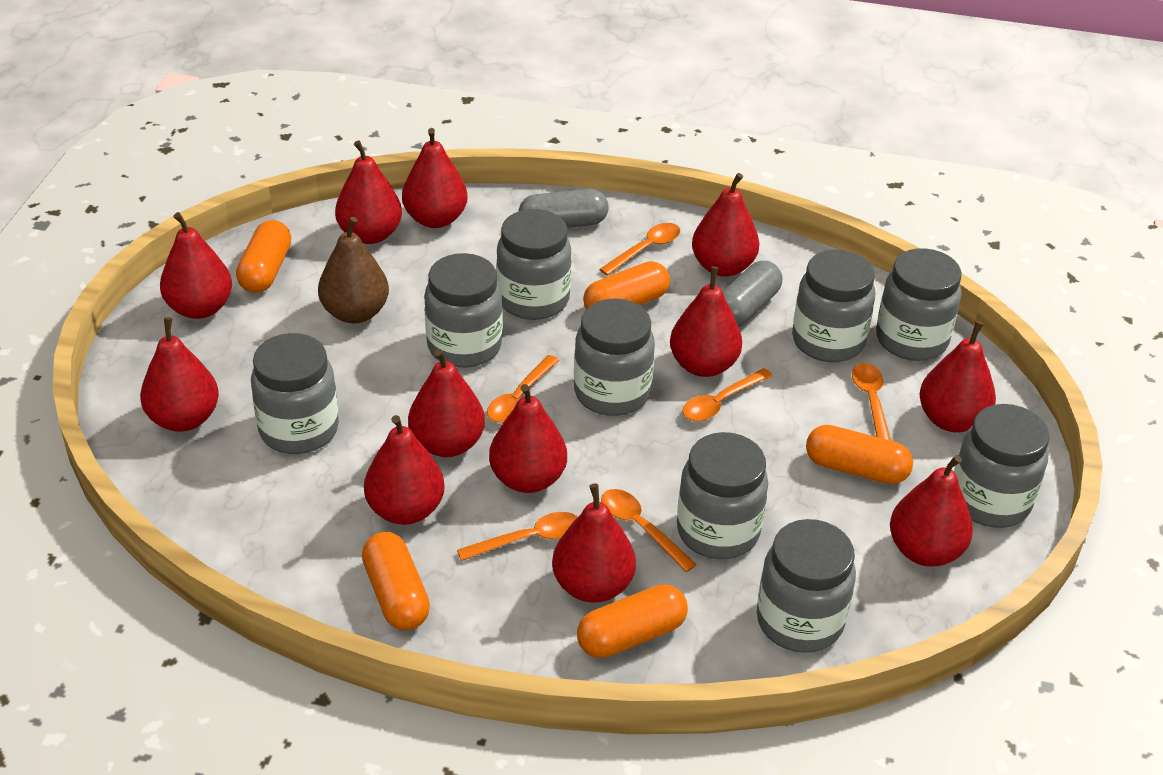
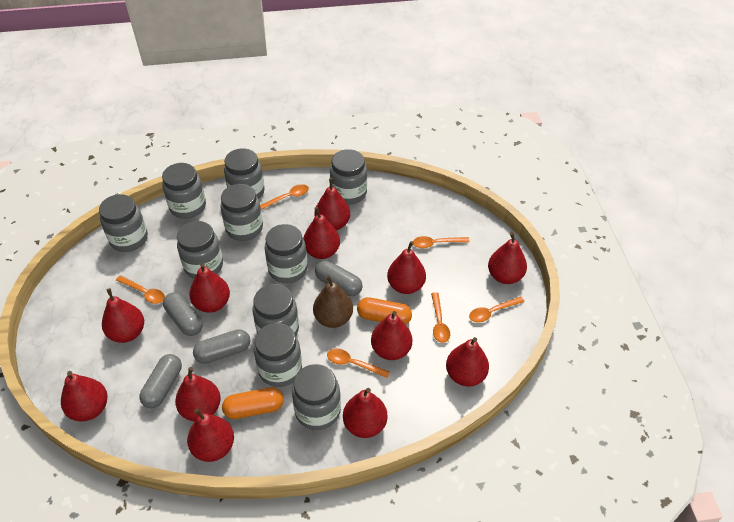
grey capsule: [519,189,609,228] [722,261,782,327] = 2 -> [139,354,182,408] [163,292,203,336] [193,329,250,364] [315,261,363,296] = 4
grey jar: [251,333,339,454] [424,253,503,368] [496,209,571,320] [574,299,655,416] [677,432,768,559] [757,519,856,653] [792,250,875,362] [876,248,962,361] [954,404,1050,528] = 9 -> [99,194,148,252] [162,163,206,219] [177,221,223,279] [220,184,263,241] [224,148,265,199] [253,284,299,336] [254,323,302,387] [264,224,308,283] [292,364,341,430] [330,149,367,205] = 10
orange capsule: [236,220,291,293] [362,532,430,630] [577,584,688,658] [583,261,670,309] [806,425,913,484] = 5 -> [222,387,284,419] [357,297,412,325] = 2

